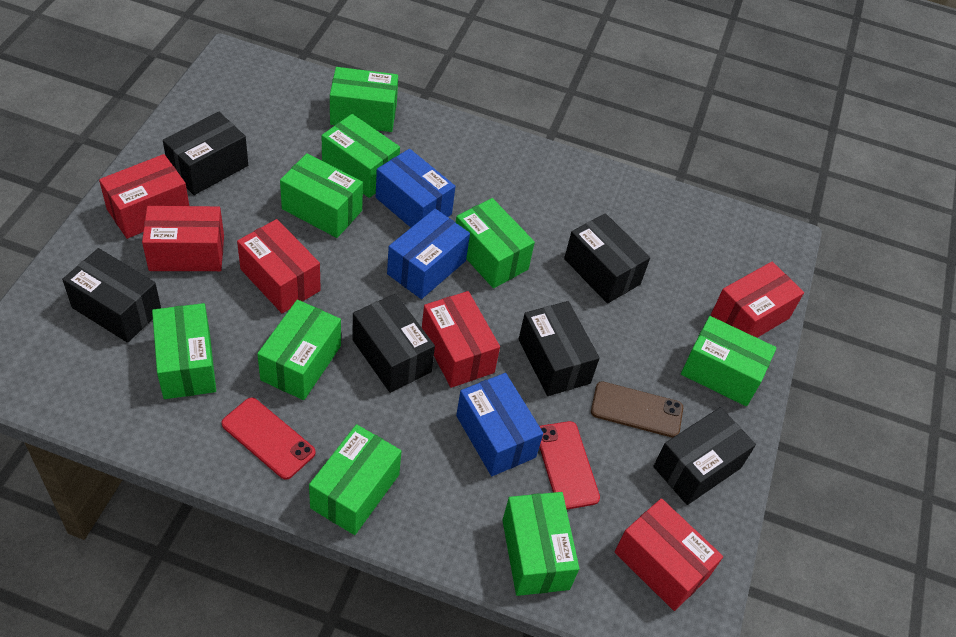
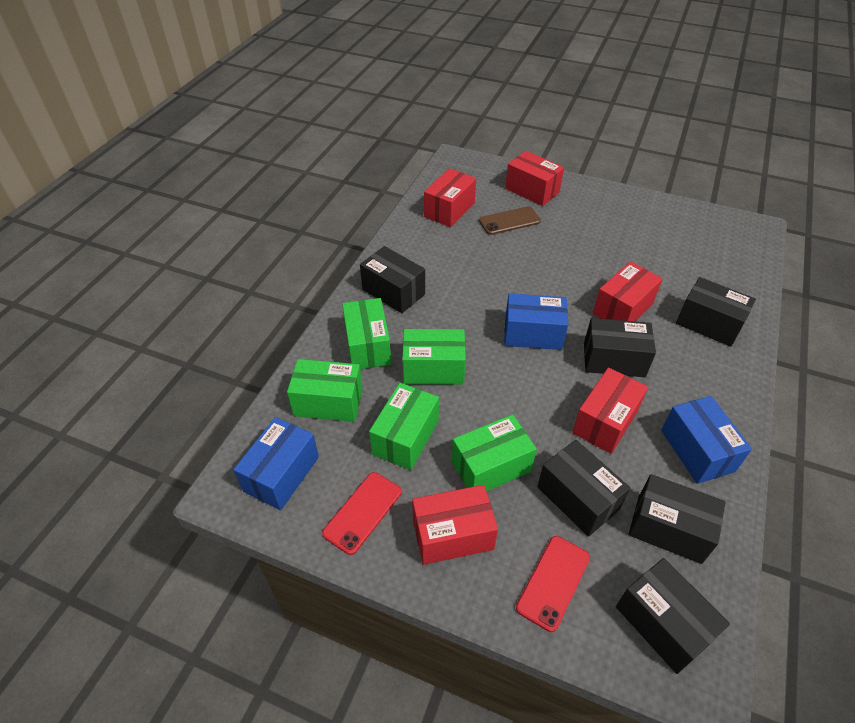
green box: [152,303,216,399] [257,300,341,400] [280,153,363,238] [309,424,402,535] [322,114,400,198] [330,67,398,132] [456,198,535,288] [502,492,579,596] [681,316,777,406] = 9 -> [287,359,363,422] [342,298,391,369] [369,383,439,470] [402,329,466,385] [452,414,537,491] = 5
red box: [99,154,189,239] [142,206,224,271] [237,219,321,313] [422,291,500,388] [615,498,723,611] [711,261,804,338] = 6 -> [412,485,498,565] [424,168,476,227] [505,151,564,206] [572,367,648,454] [593,262,663,321] = 5

